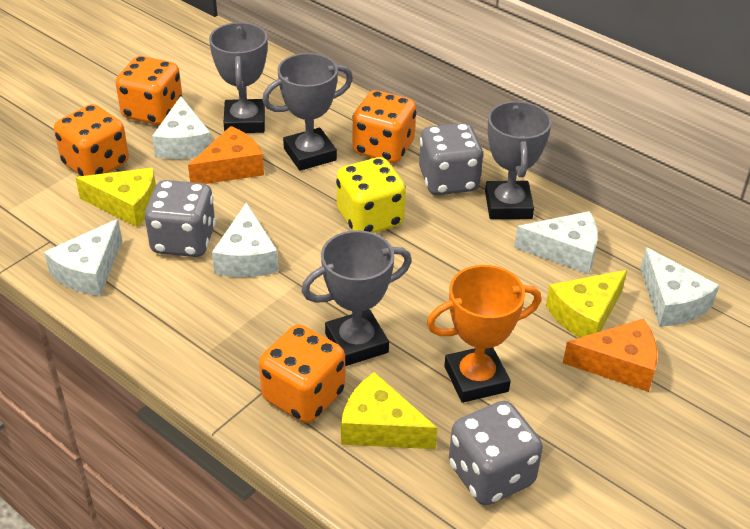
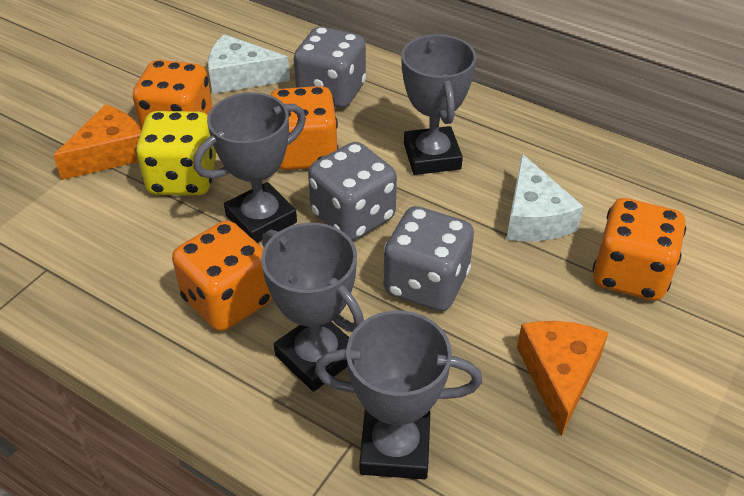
orange trophy: [427,265,541,403] = 1 -> none = 0
white cheese: [44,219,122,296] [152,96,211,159] [212,202,279,277] [514,211,598,274] [640,247,719,327] = 5 -> [208,34,290,94] [506,154,584,241] = 2
yellow cheese: [75,168,156,227] [341,372,437,449] [546,270,627,338] = 3 -> none = 0

